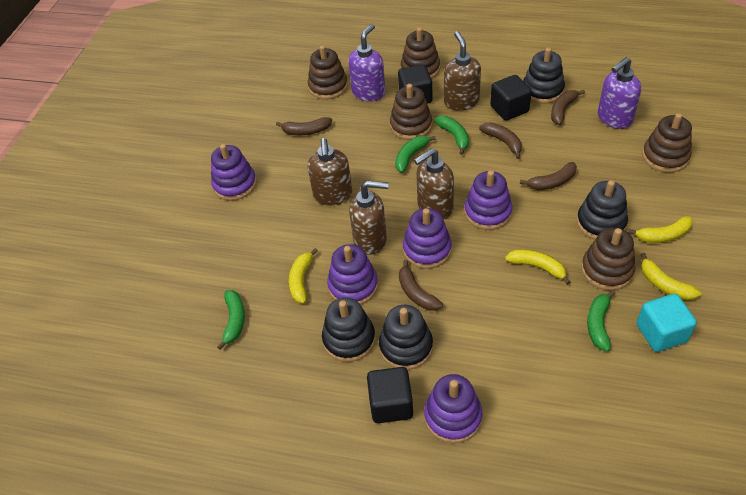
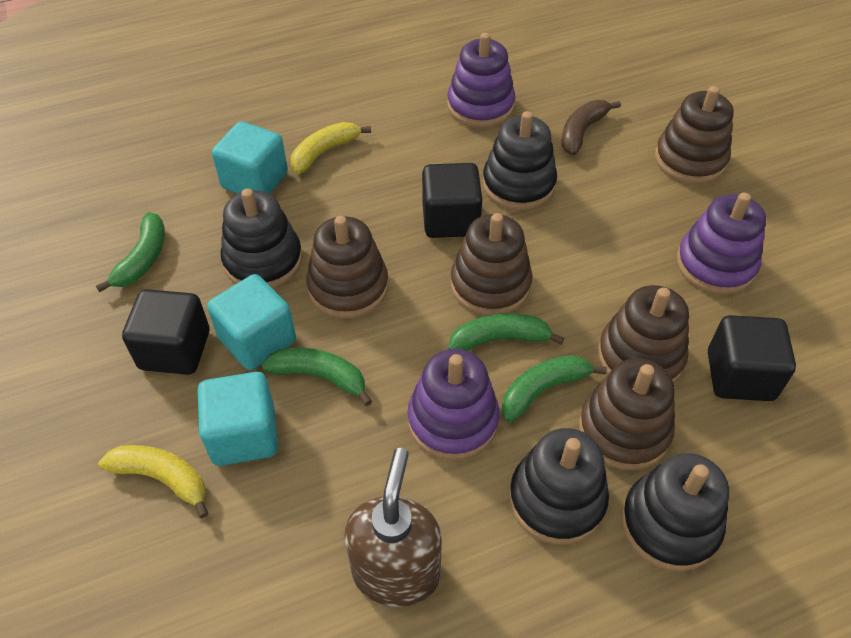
brown banana: [276,117,332,135] [399,260,443,311] [479,122,522,159] [520,162,577,190] [551,90,585,125] = 5 -> [561,100,621,155] = 1
brown soap dispenser: [307,138,352,206] [349,181,389,255] [414,148,454,219] [444,31,481,111] = 4 -> [344,448,442,607] = 1
purple soap dispenser: [348,24,385,101] [598,57,641,129] = 2 -> none = 0
purple stacking toy: [211,144,257,201] [327,244,378,305] [403,208,452,269] [424,374,483,443] [465,170,512,230] = 5 -> [407,349,500,460] [447,33,515,128] [677,193,766,295] = 3
turquoise cube: [636,294,697,352] = 1 -> [198,372,278,466] [207,274,296,370] [212,122,288,194] = 3
yellow banana: [289,248,318,303] [505,249,570,285] [628,216,693,243] [640,253,701,300] = 4 -> [98,445,208,518] [291,122,371,174] = 2

